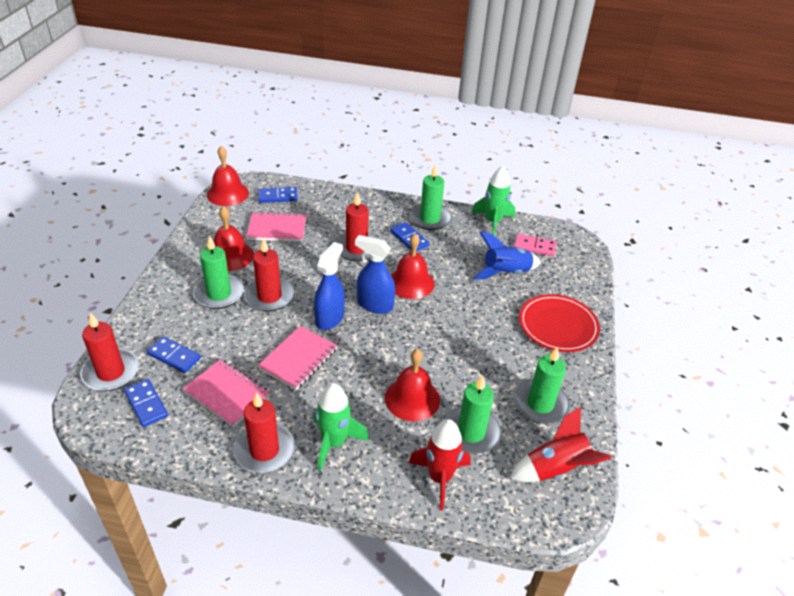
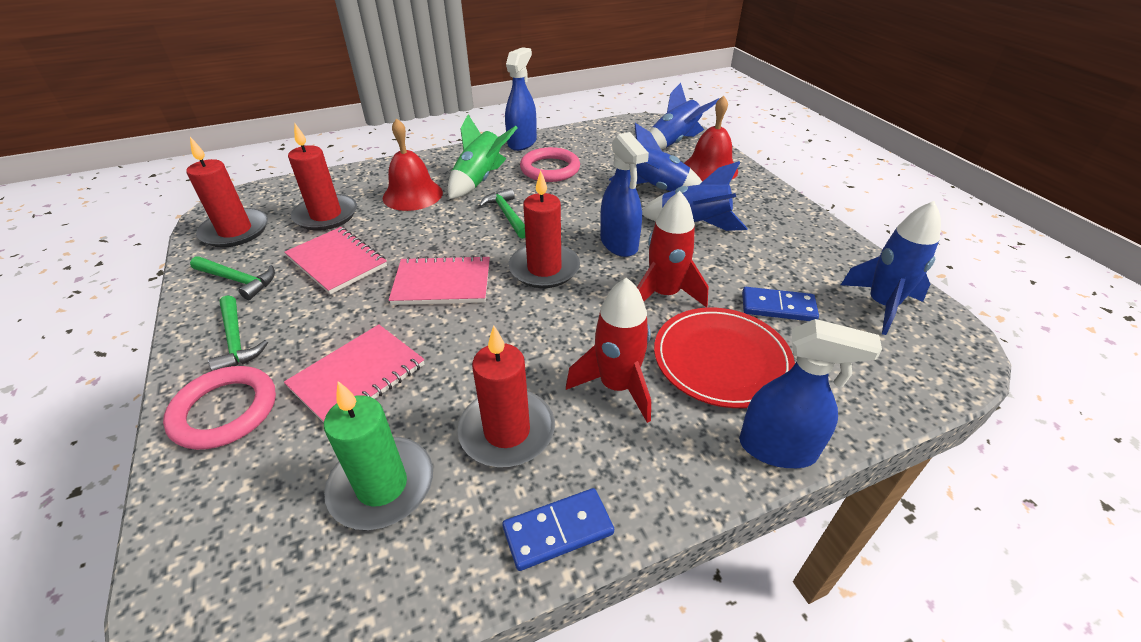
blue domino: [124,379,168,427] [147,336,201,373] [258,187,298,203] [390,222,429,251] = 4 -> [502,488,614,571] [742,287,819,321] = 2
blue rocket: [473,232,541,280] = 1 -> [609,123,702,191] [642,161,747,231] [649,83,719,150] [841,201,941,335] = 4
blue spray bottle: [314,242,345,330] [355,235,395,314] = 2 -> [505,47,537,151] [600,132,649,257] [739,319,882,468] = 3
green candle: [193,235,244,309] [409,163,452,230] [444,375,501,454] [514,347,570,424] = 4 -> [324,381,433,530] = 1
green hammer: none = 0 -> [190,256,275,300] [208,295,268,371] [479,188,525,239] = 3
green rocket: [314,383,369,471] [471,166,515,235] = 2 -> [448,115,518,199] = 1
pink domino: [514,234,557,256] = 1 -> none = 0
pink ring: none = 0 -> [163,366,276,450] [520,147,580,182] = 2
red bell: [207,146,249,206] [213,206,254,271] [385,349,440,421] [391,234,435,299] = 4 -> [383,118,443,211] [684,95,738,181] = 2

